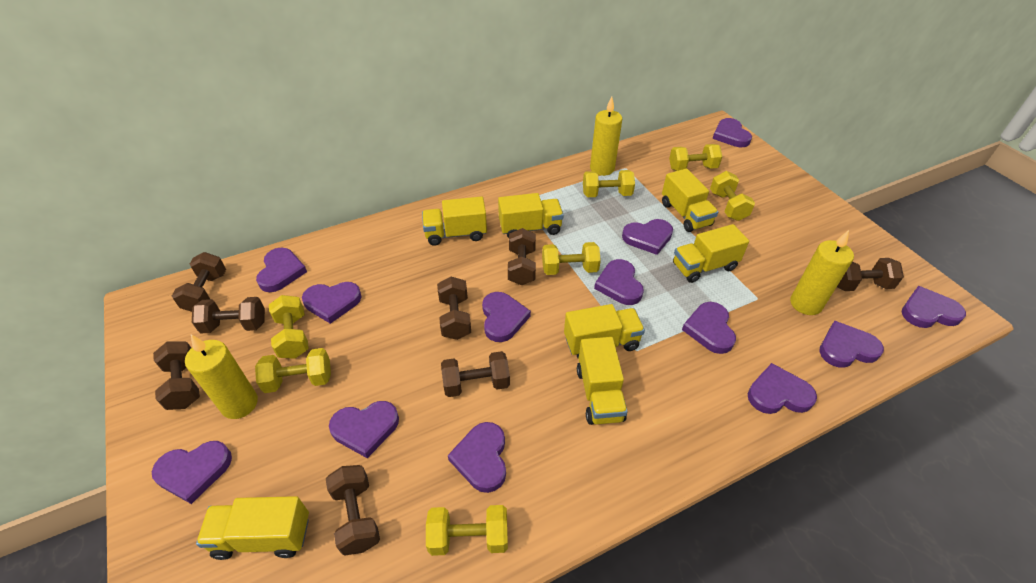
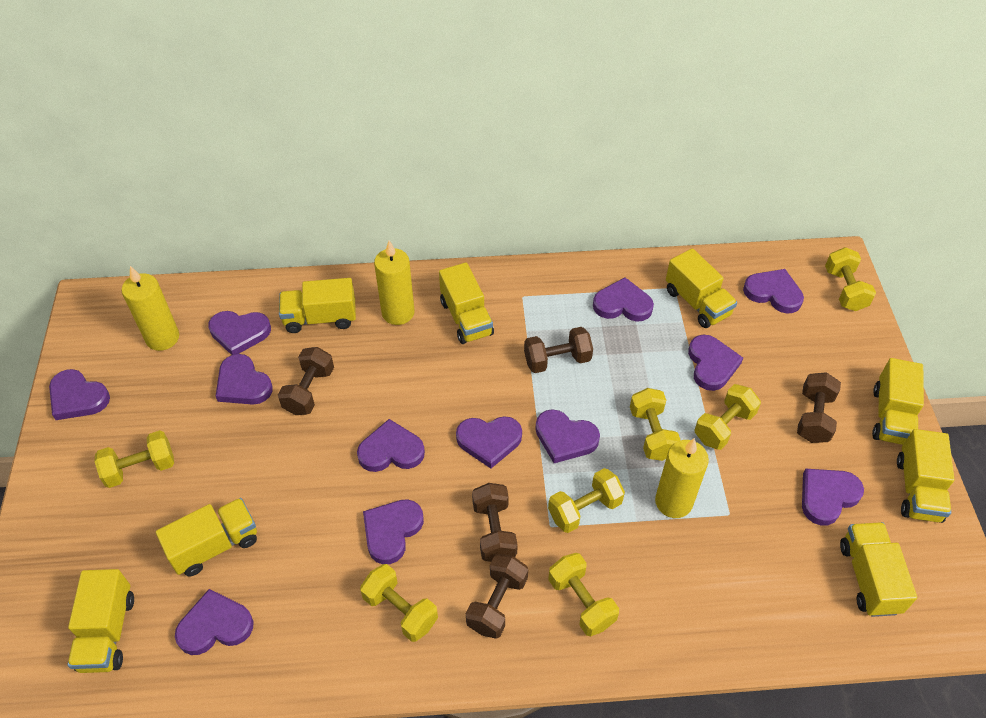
brown dumbbell: [153,341,200,410] [172,252,226,312] [192,297,265,334] [326,465,380,556] [437,277,471,340] [441,351,510,397] [508,228,536,285] [837,258,904,291] = 8 -> [278,347,334,415] [466,554,528,639] [472,483,518,562] [524,327,593,373] [797,372,841,443] = 5
purple heart: [152,441,232,504] [256,248,307,292] [302,282,361,324] [329,401,399,458] [448,422,506,493] [482,292,531,342] [594,259,644,305] [622,219,673,255] [682,302,736,354] [713,118,752,147] [748,363,817,414] [819,321,884,368] [902,286,966,328] = 13 -> [49,369,110,420] [175,589,254,655] [208,311,271,355] [216,354,273,405] [357,419,425,472] [363,499,424,564] [456,416,522,469] [535,409,600,463] [593,277,654,322] [688,335,743,391] [743,269,804,314] [802,469,864,526] = 12
yellow truck: [196,496,309,560] [422,196,487,246] [498,193,564,238] [564,304,645,359] [577,337,628,425] [662,169,718,232] [673,224,749,283] = 7 -> [67,569,134,673] [156,498,257,577] [279,278,356,333] [439,262,494,344] [666,248,737,328] [840,522,917,617] [872,358,924,445] [897,429,955,523] = 8

